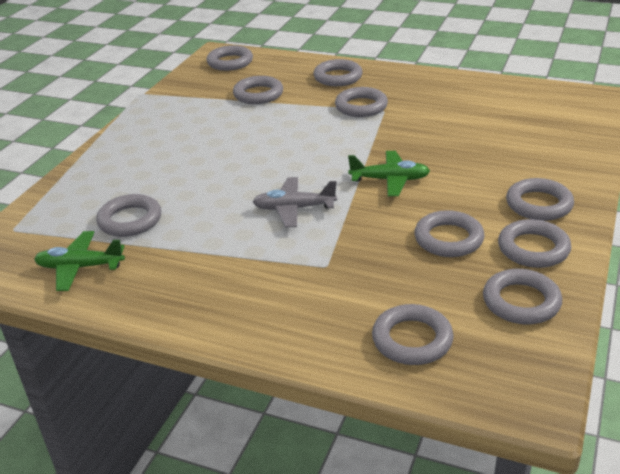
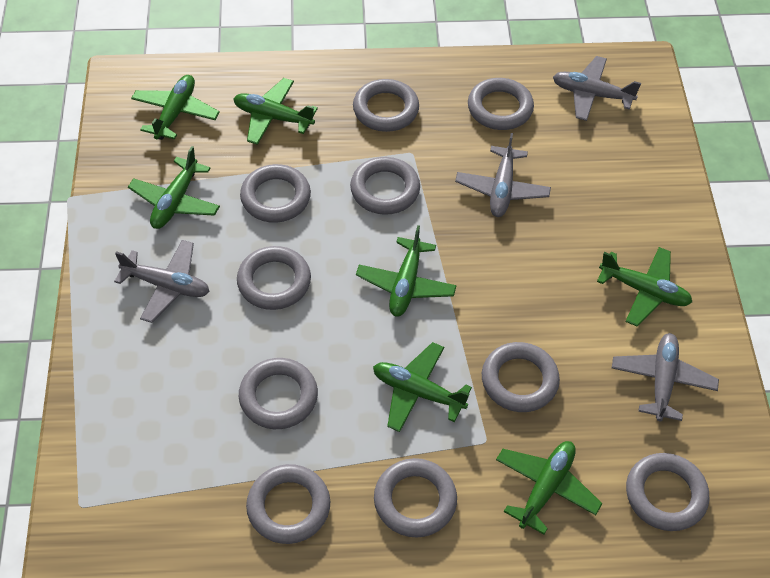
green plane: [34,231,125,291] [348,151,430,196] = 2 -> [128,146,220,229] [131,75,220,140] [233,78,318,145] [356,225,457,317] [373,342,472,432] [496,441,602,535] [597,247,692,327] = 7
grey plane: [253,177,337,228] = 1 -> [114,240,210,323] [455,133,551,217] [553,56,641,121] [612,333,719,421] = 4

